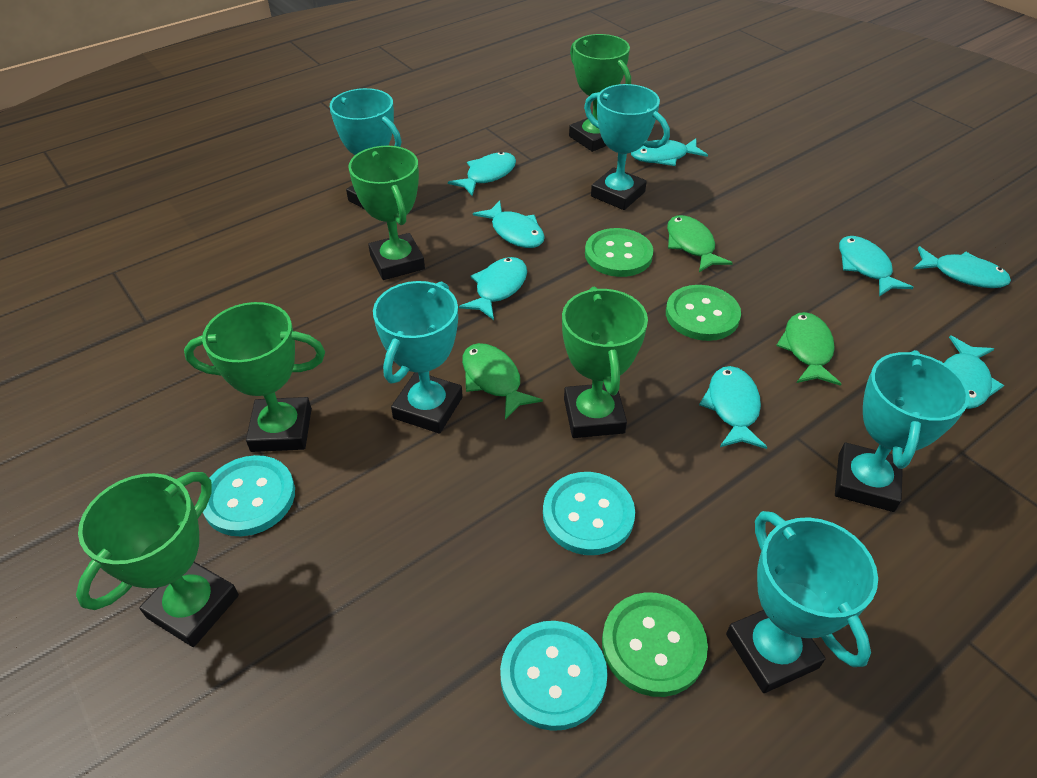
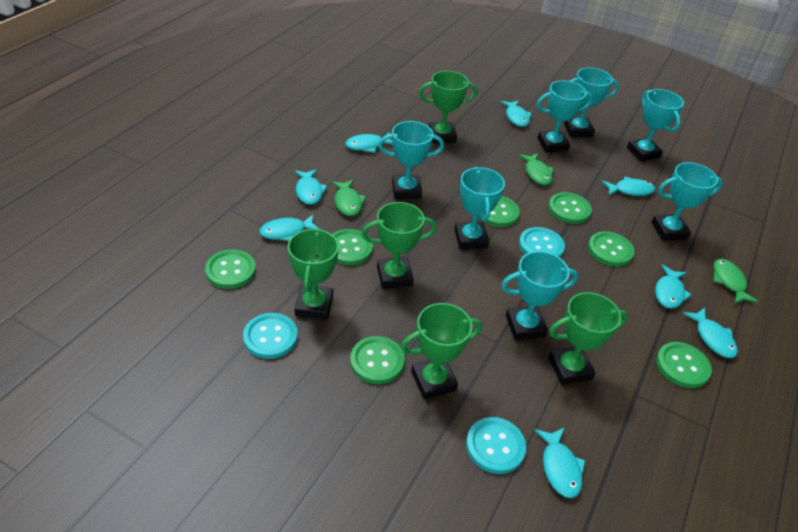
green button: [585,228,653,277] [602,592,708,697] [666,285,741,341] = 3 -> [205,250,256,289] [332,229,373,265] [350,336,405,384] [479,196,520,227] [548,192,592,224] [588,231,634,267] [656,342,712,388] = 7
turquoise trophy: [330,88,402,209] [373,281,463,434] [584,84,670,210] [726,511,878,693] [835,350,970,512] = 5 -> [378,121,444,199] [454,167,505,249] [501,251,578,340] [537,80,593,152] [564,67,619,137] [627,89,684,161] [651,162,723,241] = 7

